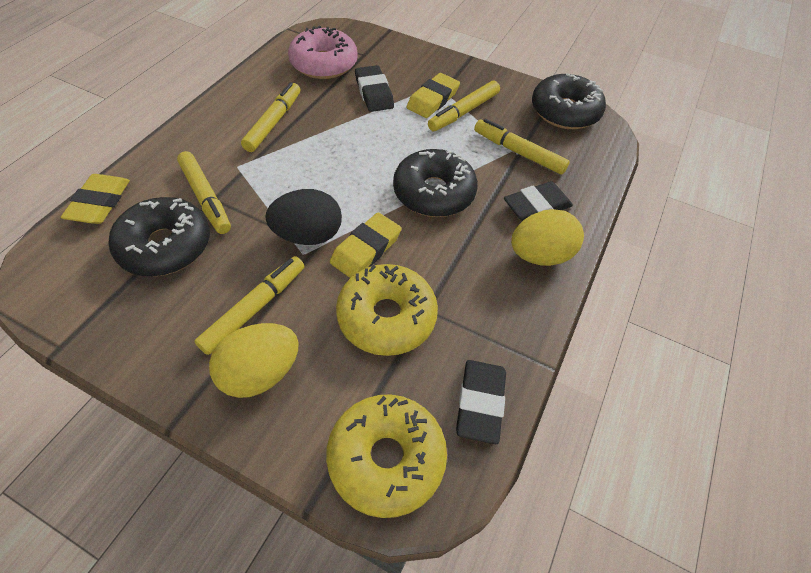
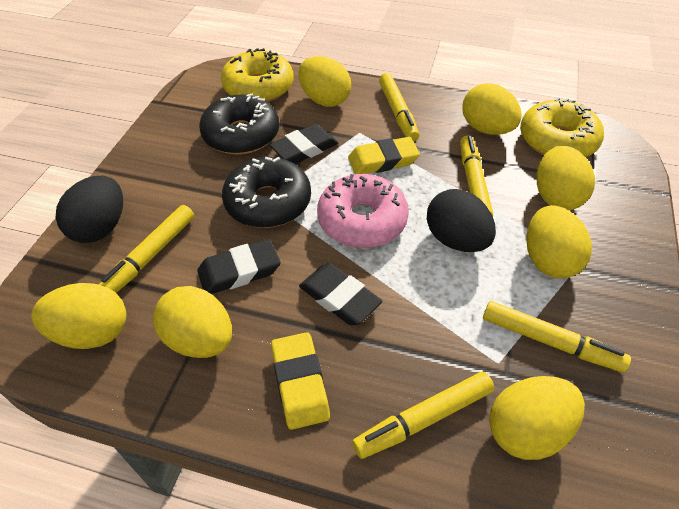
black donut: [109,197,210,276] [393,149,478,217] [532,73,606,129] = 3 -> [199,93,279,155] [222,157,311,228] = 2
black egg: [265,189,342,245] = 1 -> [56,176,123,243] [427,189,496,252] = 2
yellow egg: [209,323,299,398] [511,209,584,266] = 2 -> [31,283,126,349] [153,286,232,358] [298,56,351,107] [462,83,522,135] [489,376,585,460] [527,205,592,279] [537,146,595,210] = 7
yellow eraser: [61,174,130,224] [330,213,402,278] [407,73,460,118] = 3 -> [271,332,330,430] [348,137,420,174] = 2

